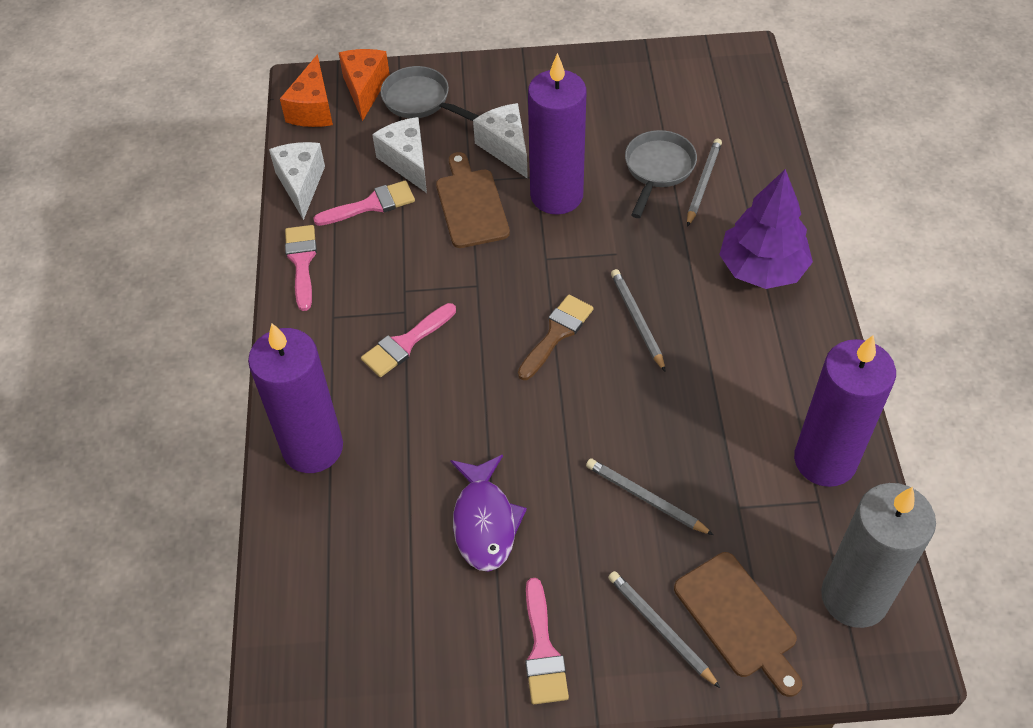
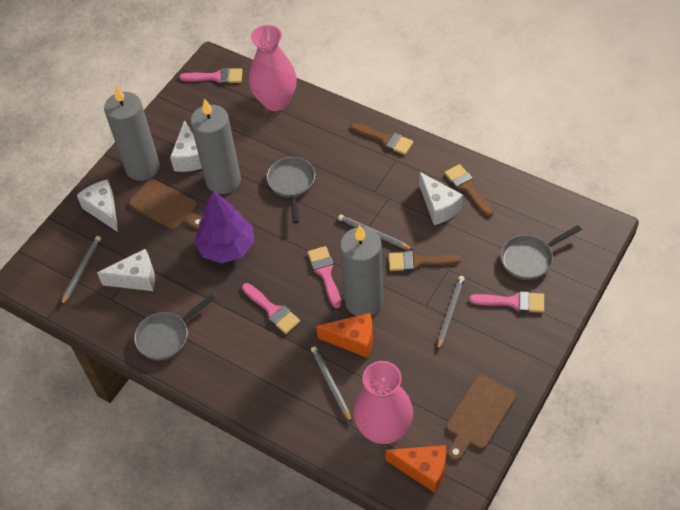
brown brush: [518,295,593,380] = 1 -> [351,123,413,155] [389,251,461,271] [444,164,493,217] = 3
grey candle: [821,483,936,628] = 1 -> [104,86,160,181] [190,98,241,194] [340,225,383,316] = 3
grey pan: [380,66,478,121] [625,130,697,218] = 2 -> [134,294,215,361] [267,157,315,223] [501,225,582,280] = 3
pink vase: none = 0 -> [249,25,297,111] [354,361,413,444] = 2
purple candle: [248,323,343,473] [528,53,587,215] [794,335,896,487] = 3 -> none = 0
purple fish: [450,455,527,572] = 1 -> none = 0
white cheese: [269,142,325,220] [372,117,427,193] [473,103,528,179] = 3 -> [77,179,118,232] [97,249,155,291] [170,120,202,172] [419,172,463,225] = 4

